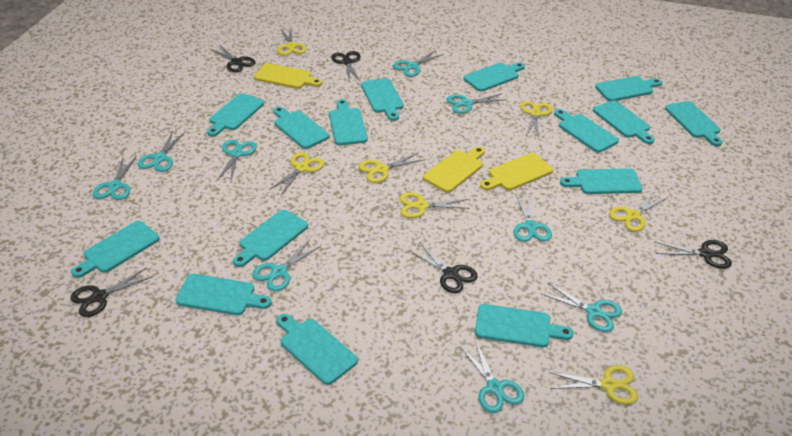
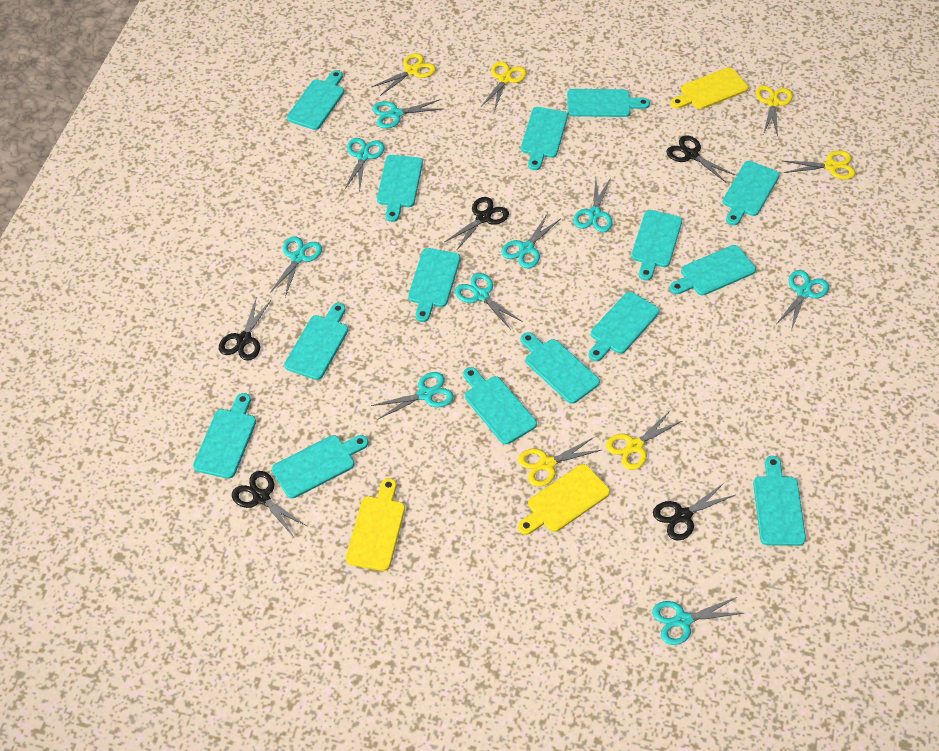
yellow scissors: [269,152,324,195] [277,28,307,56] [359,153,425,183] [400,192,470,218] [520,101,552,138] [549,365,638,405] [609,191,667,232] = 7 -> [372,53,436,96] [481,61,527,111] [518,437,601,487] [606,410,682,470] [756,85,793,136] [783,151,856,179] = 6

